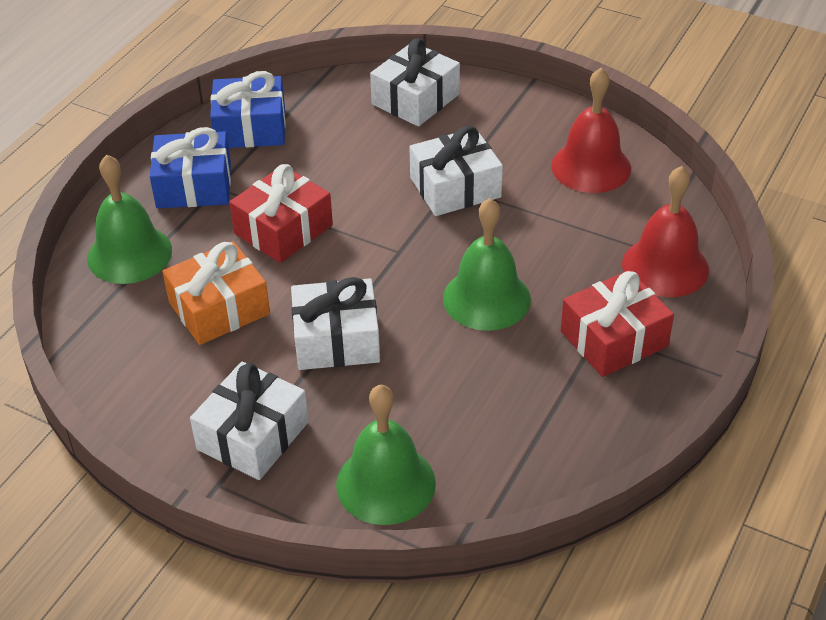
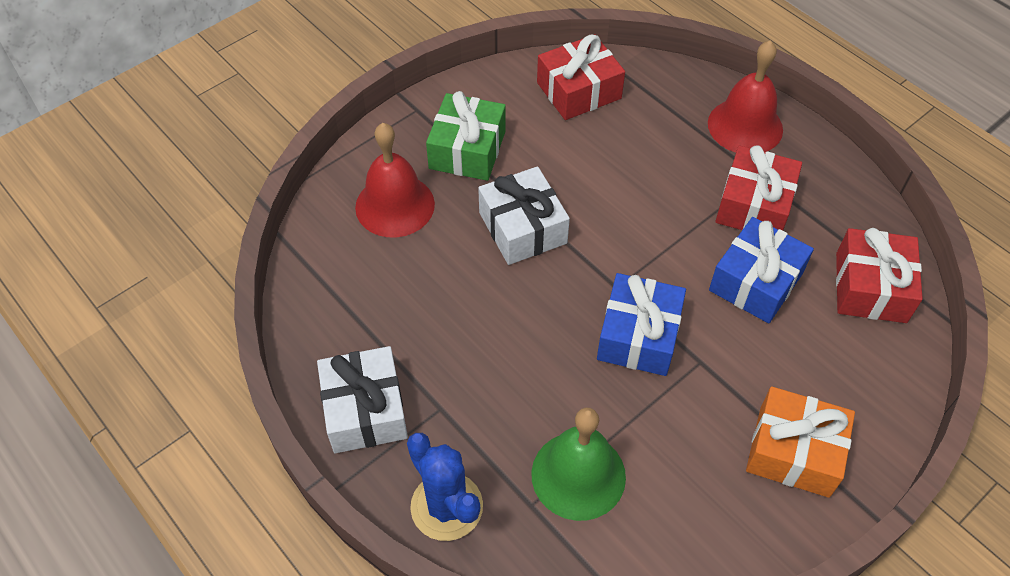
blue cactus: none = 0 -> [407,433,483,541] = 1
green bell: [87,155,172,284] [336,385,436,525] [443,198,531,331] = 3 -> [531,407,626,521] = 1
green gift: none = 0 -> [426,91,506,181] = 1
red gift: [229,164,333,263] [561,270,674,377] = 2 -> [537,35,625,120] [715,145,802,230] [836,228,923,323] = 3
white gift: [190,361,309,480] [291,277,380,370] [370,38,460,126] [410,126,503,216] = 4 -> [317,346,408,453] [478,166,570,265] = 2

